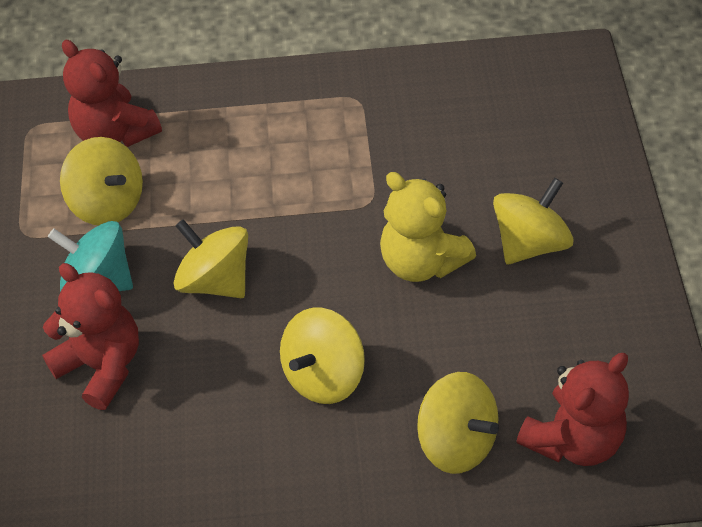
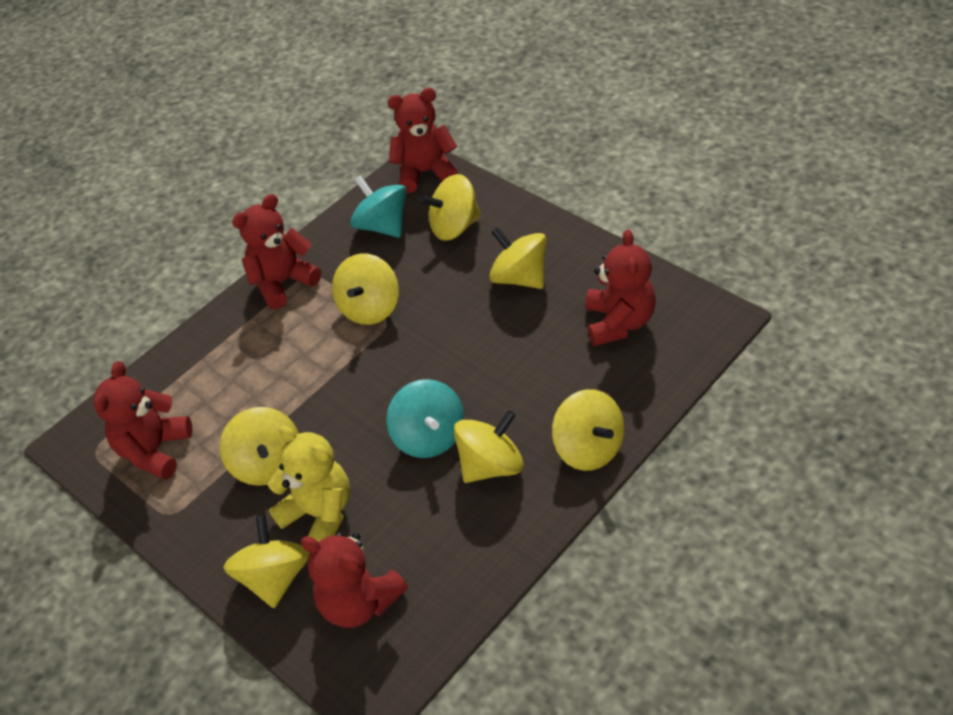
red teddy bear: [42,263,139,410] [62,40,162,147] [516,353,629,466] = 3 -> [94,361,192,480] [232,194,321,310] [301,533,408,628] [388,88,458,193] [585,229,656,346] = 5
turquoise spinning top: [48,221,133,292] = 1 -> [350,176,406,238] [386,379,464,458] = 2
yellow spinning top: [60,137,143,225] [174,219,248,298] [280,308,365,404] [417,372,499,474] [493,178,573,264] = 5 -> [220,407,299,486] [223,515,310,608] [332,253,399,325] [421,174,481,241] [454,410,524,483] [489,227,547,289] [552,389,624,471] = 7

